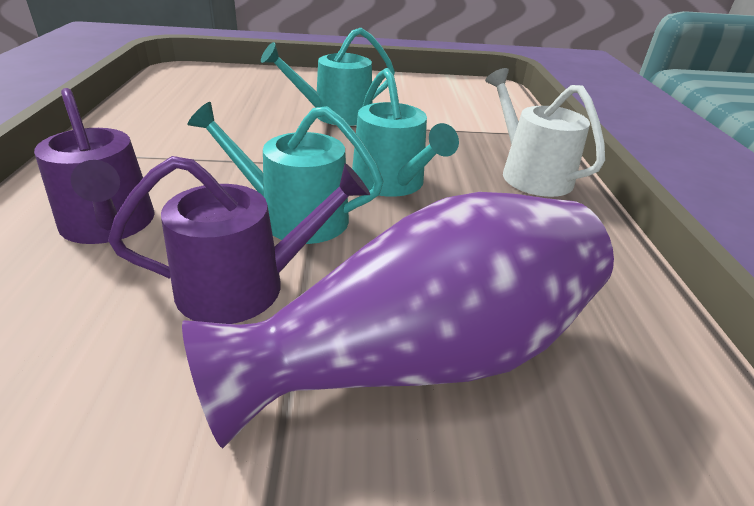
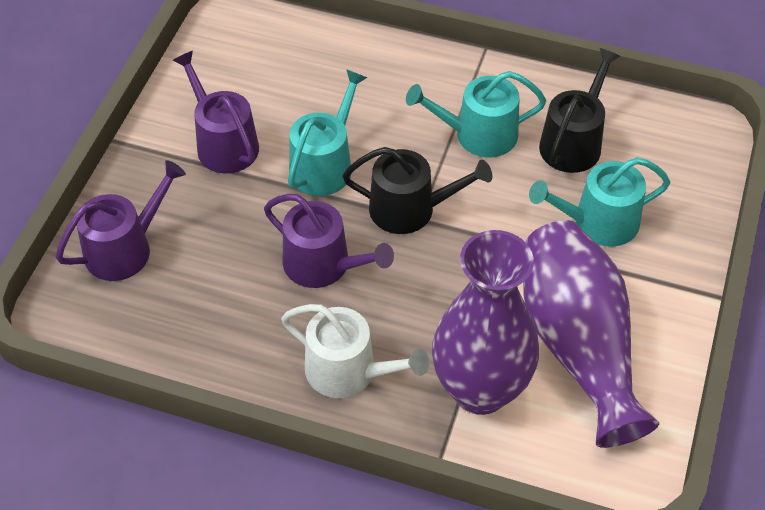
black watering can: none = 0 -> [343,147,492,234] [539,48,621,173] = 2
purple vase: [182,192,614,448] = 1 -> [432,230,539,415] [523,220,659,448] = 2
purple watering can: [34,88,155,244] [108,156,370,324] = 2 -> [56,160,186,281] [173,51,259,173] [264,194,394,288] = 3

